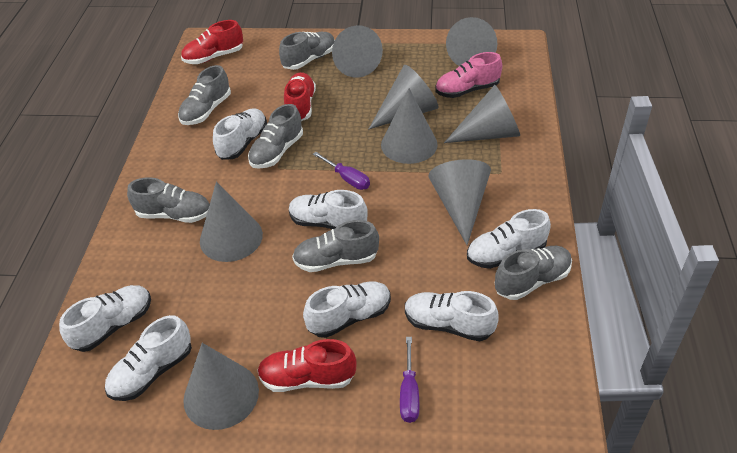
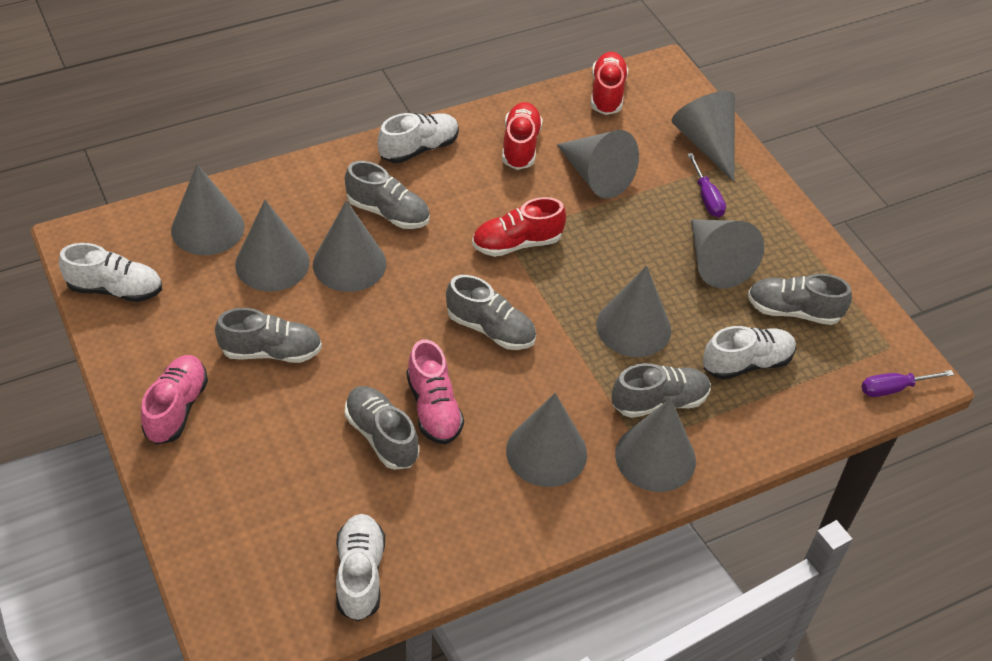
grey cone: [183,343,259,430] [200,182,263,262] [332,25,383,78] [369,65,438,129] [381,88,438,164] [428,159,491,245] [444,85,520,143] [446,17,497,66] = 8 -> [171,164,245,255] [235,200,310,291] [313,200,386,292] [506,393,587,487] [557,130,639,199] [596,265,671,357] [615,398,696,492] [671,91,735,182] [691,219,764,288] = 9
pink shoe: [435,52,502,98] = 1 -> [141,355,208,444] [407,340,464,444] = 2
white shoe: [59,285,151,352] [105,315,192,401] [213,108,267,160] [289,190,368,229] [303,281,391,338] [405,291,499,341] [467,209,551,269] = 7 -> [59,243,162,302] [336,514,385,621] [378,113,459,163] [703,326,796,380] = 4

